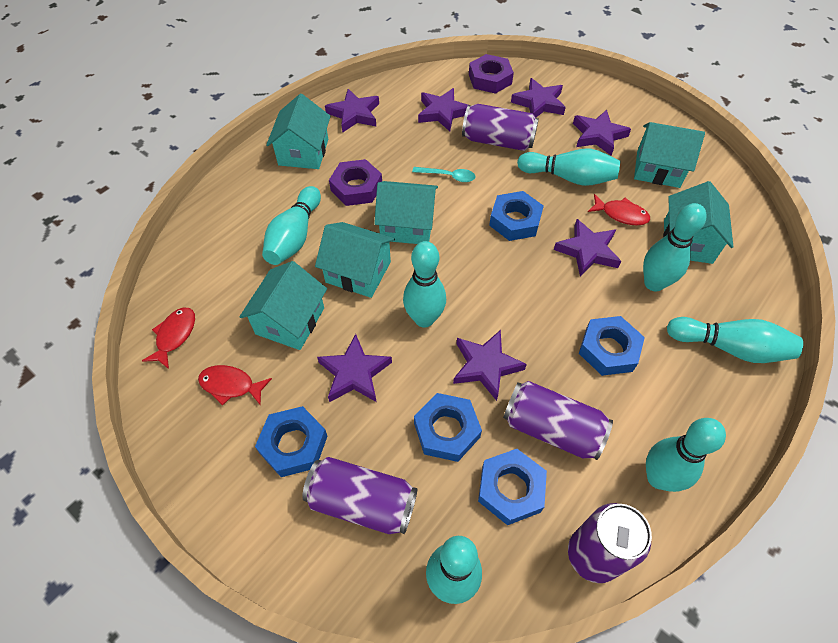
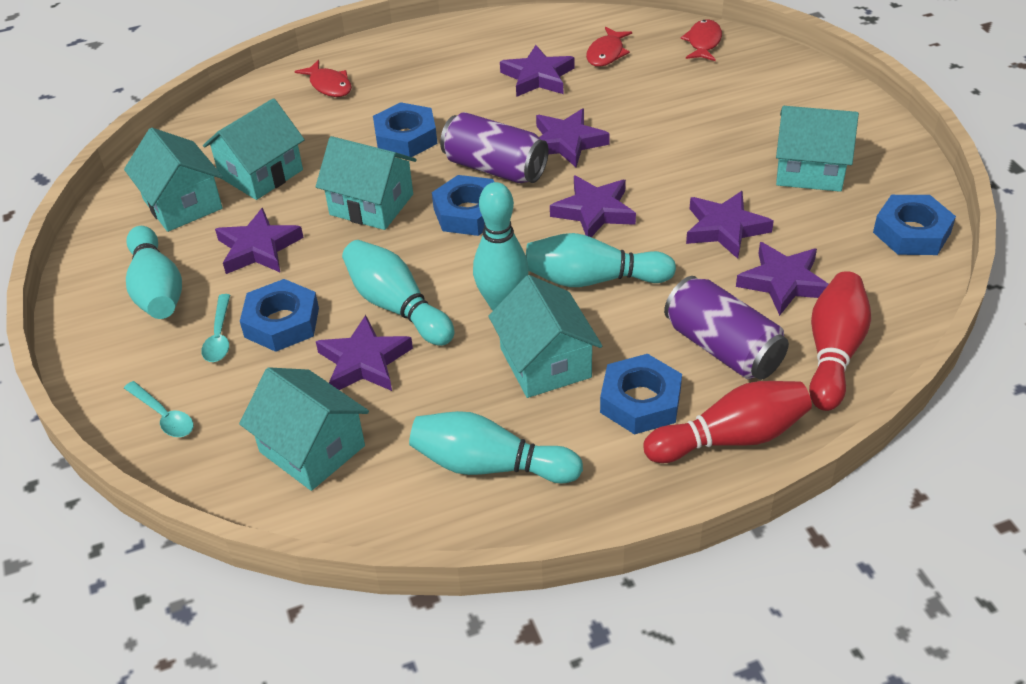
purple can: [302,457,417,534] [462,104,539,151] [503,381,613,460] [568,503,652,583] = 4 -> [440,112,549,183] [664,276,789,380] = 2
purple nut: [329,159,382,206] [469,54,514,94] = 2 -> none = 0
red bowling pin: none = 0 -> [643,381,812,463] [809,271,871,411] = 2
turquoise bowling pin: [262,186,321,265] [403,241,446,328] [426,536,482,604] [517,149,620,186] [643,203,707,292] [646,418,726,492] [667,317,803,363] = 7 -> [126,226,182,319] [342,240,455,346] [409,411,583,484] [473,182,529,311] [526,233,676,287] = 5
turquoise spoon: [412,167,475,182] = 1 -> [124,381,194,437] [201,294,230,362] = 2

